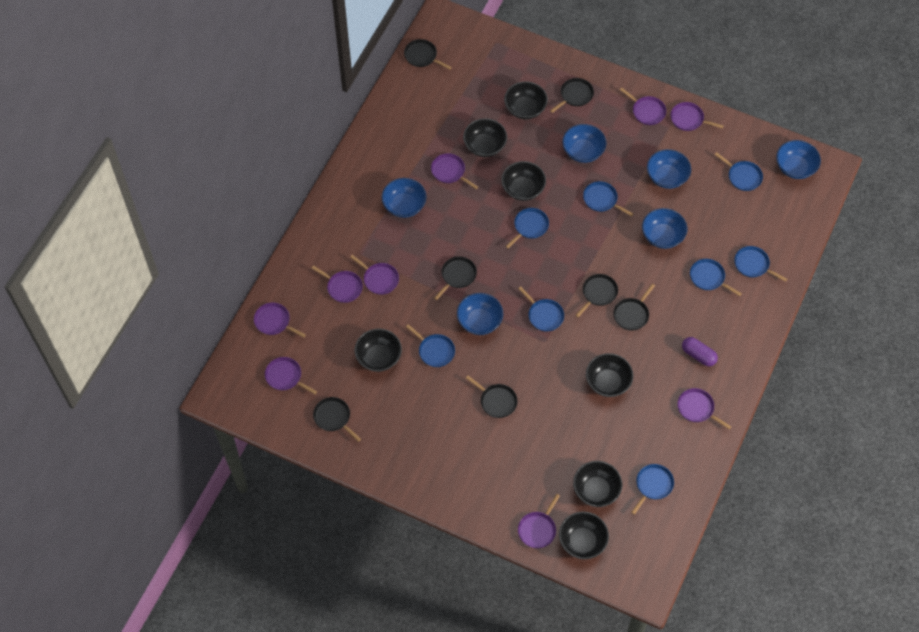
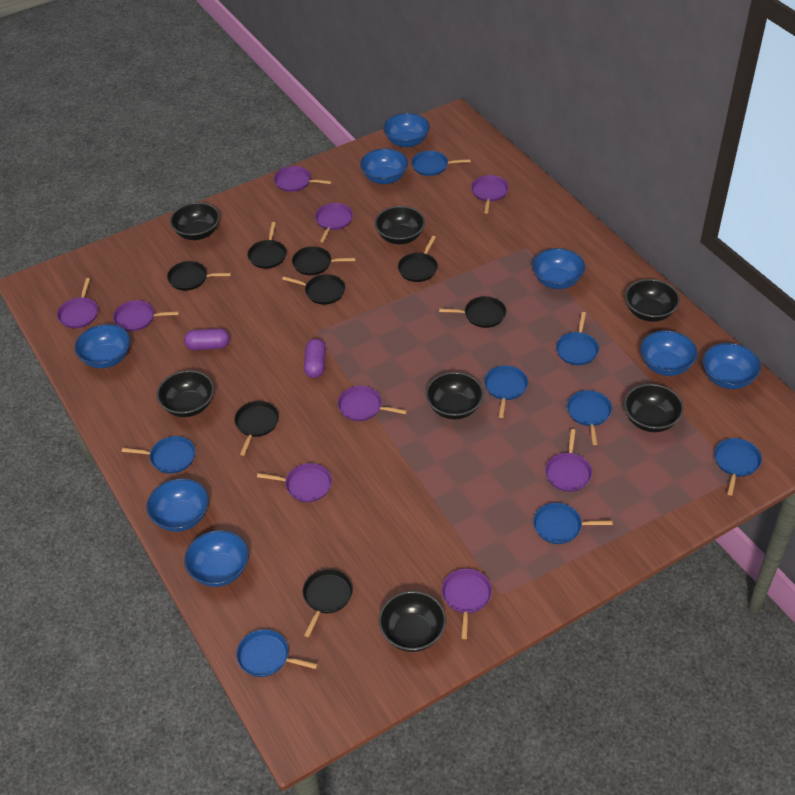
black pan: [313,397,361,442] [404,39,452,69] [434,256,477,300] [466,376,518,418] [550,78,594,113] [575,274,618,317] [613,284,655,330] = 7 -> [167,261,231,291] [234,401,279,456] [247,222,287,269] [282,274,345,304] [292,246,356,275] [303,569,353,637] [398,236,438,282] [439,296,506,328] = 8
blue bowl: [382,178,427,218] [457,293,503,335] [562,124,606,163] [642,208,687,249] [647,149,691,189] [776,140,821,179] = 6 -> [75,324,130,368] [146,478,209,532] [184,530,249,587] [360,148,408,184] [383,113,430,147] [532,248,585,289] [640,330,698,376] [702,343,761,389] = 8
purple capsule: [682,337,718,367] = 1 -> [184,329,230,350] [304,339,326,378] = 2

